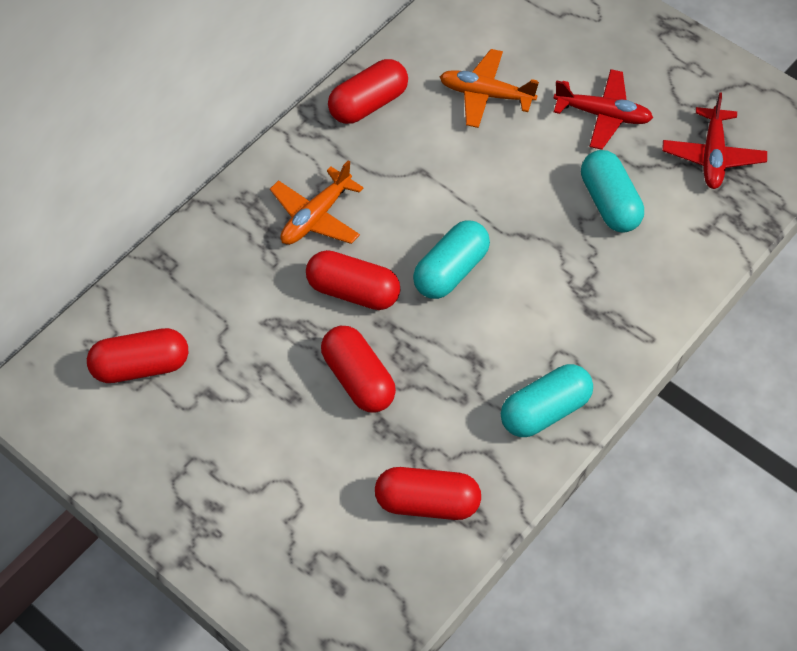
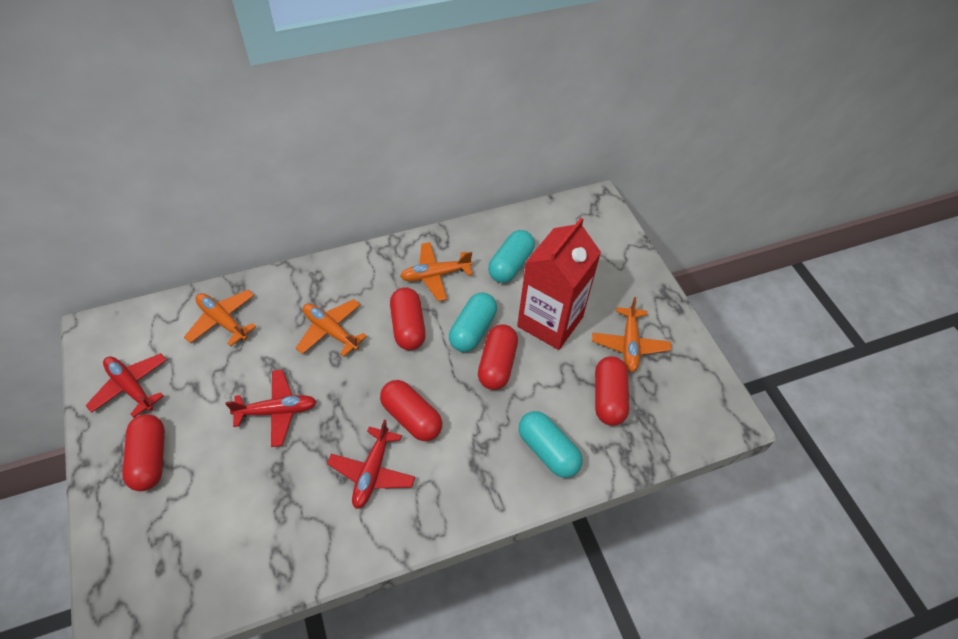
orange plane: [270,160,364,245] [440,49,539,128] = 2 -> [184,290,256,346] [296,299,367,357] [400,242,473,301] [592,297,671,372] = 4
red carton: none = 0 -> [517,218,601,350] = 1
red plane: [553,69,653,150] [662,92,767,189] = 2 -> [85,353,167,418] [225,370,317,447] [327,420,415,509] = 3

